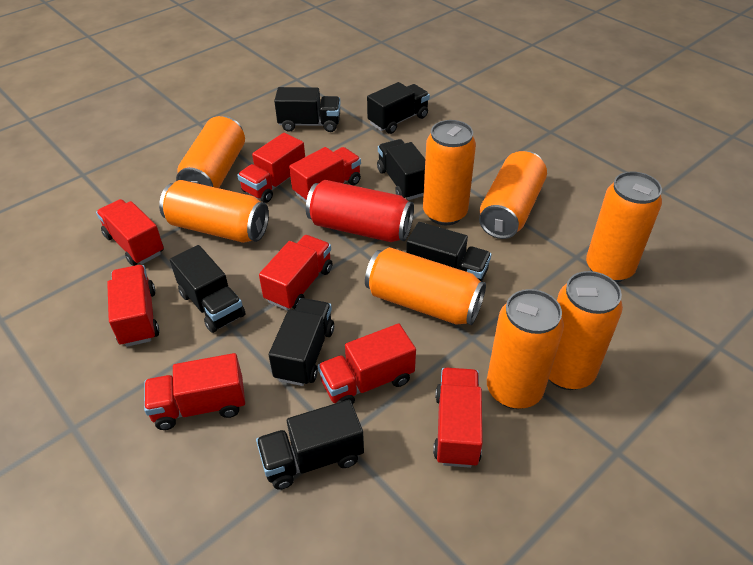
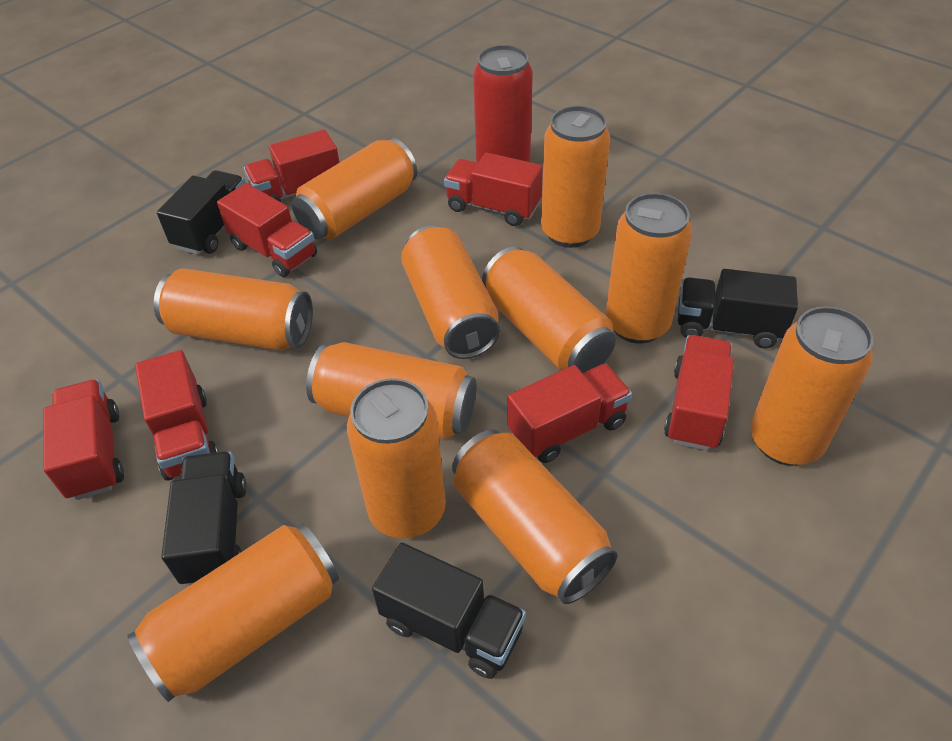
black truck: [170,245,245,333] [256,400,364,490] [269,298,334,386] [274,87,341,132] [367,82,430,134] [377,139,425,200] [406,222,492,282] = 7 -> [157,170,246,255] [161,452,247,585] [372,543,526,679] [678,269,798,348] = 4
orange can: [159,180,269,243] [176,116,245,188] [365,247,486,325] [423,120,476,225] [479,151,547,239] [487,289,564,409] [548,271,623,390] [586,171,662,282] = 8 -> [127,524,339,702] [154,268,313,351] [292,138,417,240] [306,342,476,439] [347,378,446,539] [401,225,500,359] [452,429,618,604] [482,246,616,373] [541,106,610,248] [605,193,692,344] [750,306,873,466] = 11
red truck: [96,199,164,266] [107,265,159,347] [144,353,245,430] [237,133,305,203] [259,235,332,310] [289,147,361,202] [318,324,416,404] [433,368,483,468] = 8 -> [43,379,124,500] [135,350,219,481] [217,183,317,277] [244,129,340,202] [444,153,543,226] [507,364,632,463] [664,335,734,450] = 7

